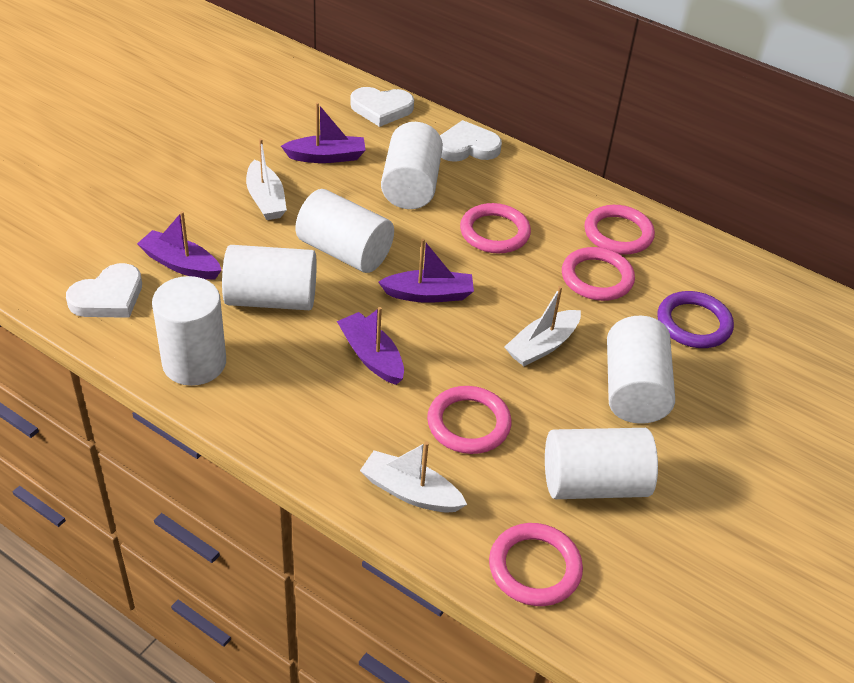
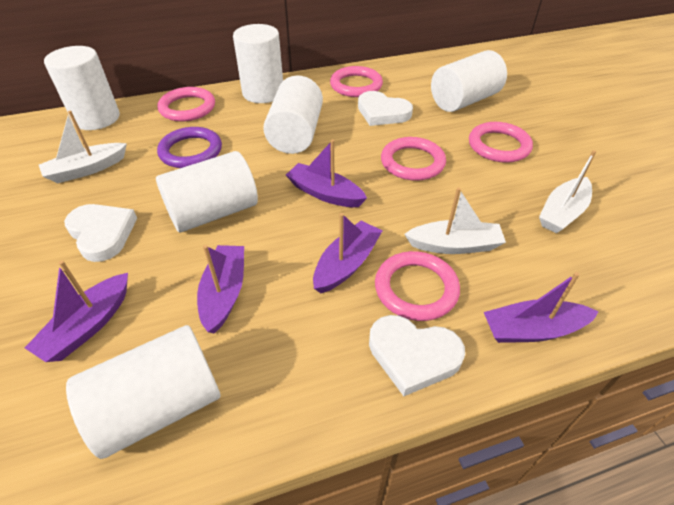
purple boat: [137,211,222,280] [281,103,366,163] [337,307,404,385] [378,239,474,303] = 4 -> [25,261,128,362] [197,245,244,334] [286,139,367,207] [313,213,383,293] [484,272,599,343] = 5

